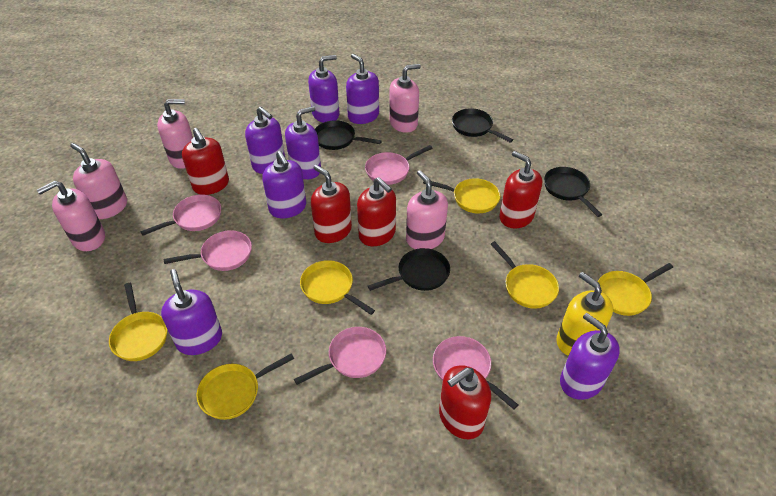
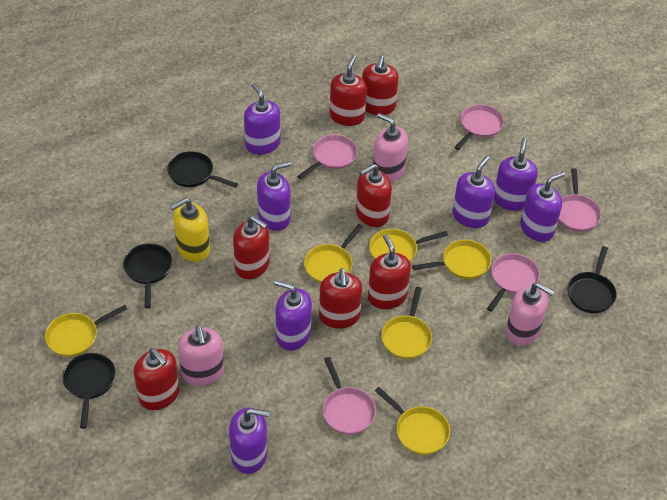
pink soap dispenser: [37,181,105,251] [70,143,127,219] [157,99,193,169] [390,64,421,133] [406,170,448,249] = 5 -> [178,325,224,386] [373,113,408,182] [506,282,555,346] = 3
red soap dispenser: [182,128,229,195] [311,165,352,243] [357,177,396,246] [439,365,491,439] [499,151,542,229] = 5 -> [134,348,180,410] [233,216,270,279] [319,268,362,329] [330,55,367,126] [356,164,392,227] [362,56,399,115] [368,234,411,309] = 7

